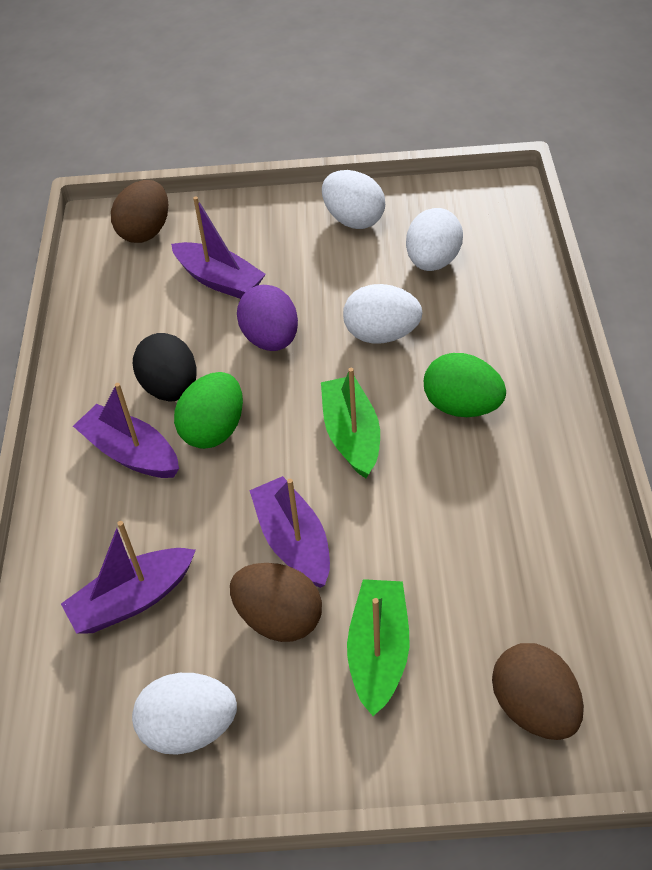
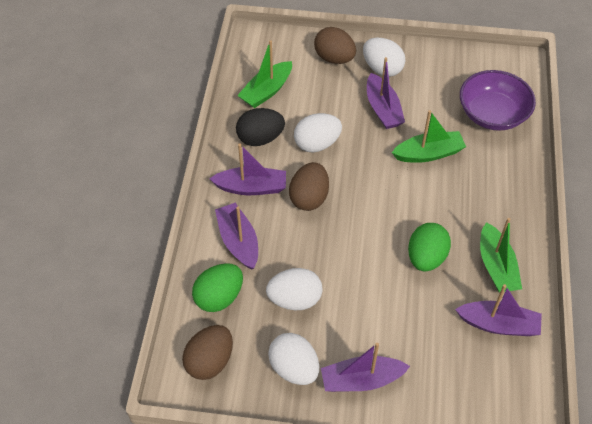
green boat: [321,368,380,478] [347,579,409,716] = 2 -> [237,40,292,108] [392,110,466,163] [480,218,522,293] = 3
purple boat: [61,521,196,634] [73,383,179,478] [171,196,266,299] [249,476,330,588] = 4 -> [210,144,286,195] [215,203,258,270] [321,343,410,392] [367,57,405,129] [455,284,542,336] = 5
purple bowl: none = 0 -> [460,70,536,131] = 1
purple egg: [237,285,298,351] = 1 -> none = 0

